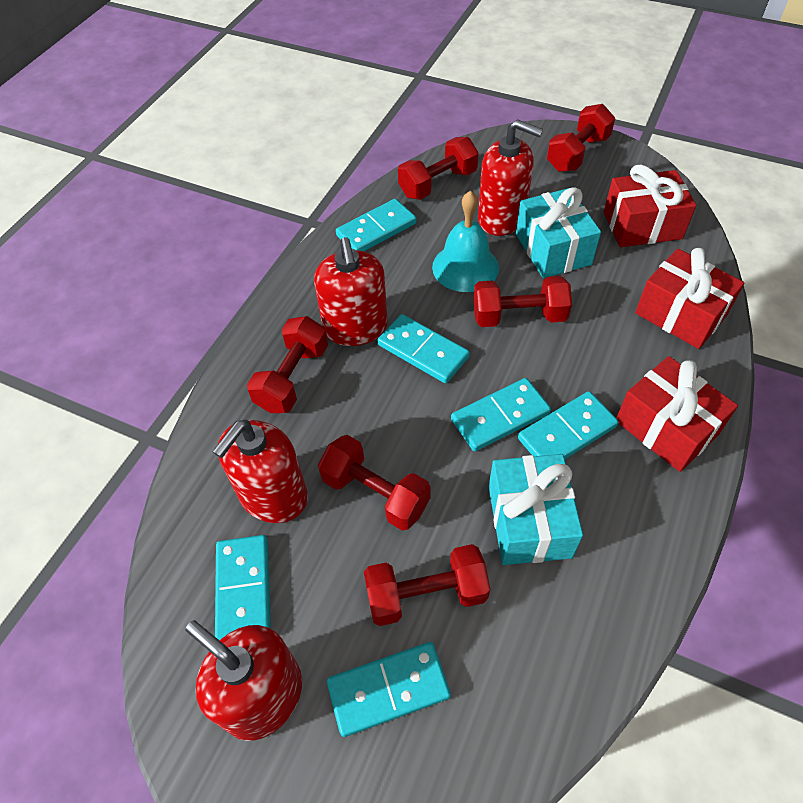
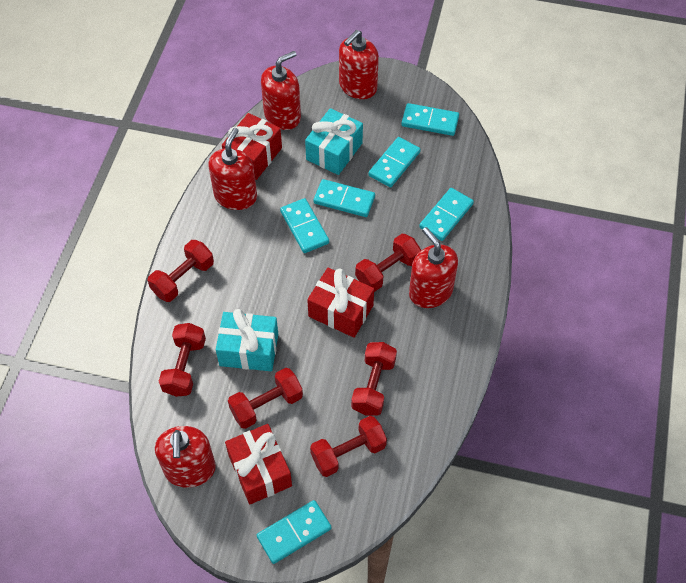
red soap dispenser: [186,620,302,741] [213,420,308,523] [314,237,388,346] [478,119,543,236] = 4 -> [155,426,216,488] [208,128,257,210] [261,51,301,130] [339,30,379,99] [409,227,458,308] = 5
turquoise bell: [432,191,499,292] = 1 -> none = 0

